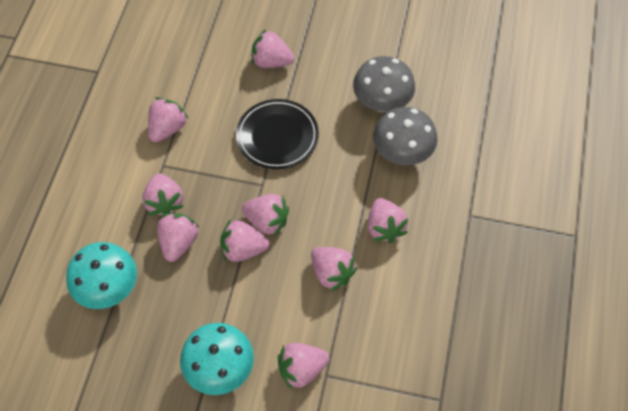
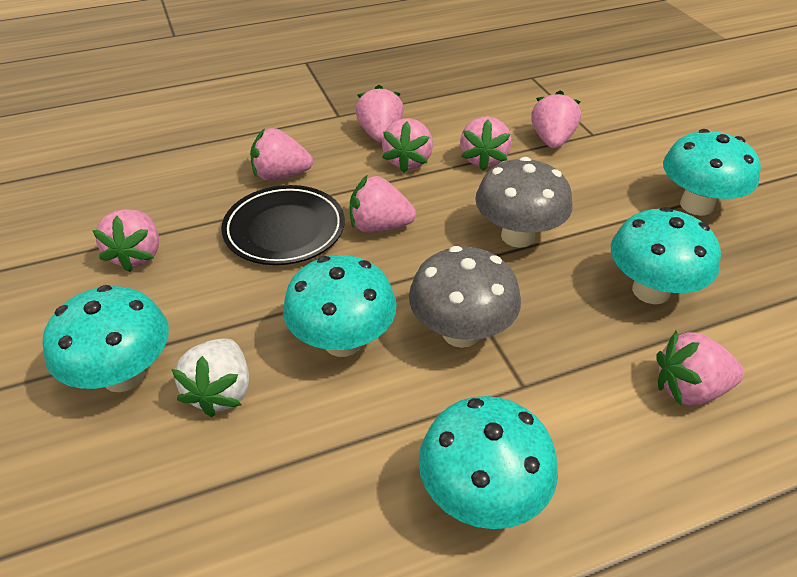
pink strawberry: [142,173,184,215] [148,97,189,142] [157,213,199,262] [220,219,269,262] [242,194,289,236] [252,29,294,68] [278,343,329,390] [311,247,357,291] [368,198,408,243] = 9 -> [92,209,159,272] [250,128,313,181] [350,175,416,233] [355,85,404,142] [382,118,433,173] [460,116,512,171] [531,90,581,148] [656,331,744,406] = 8
turquoise mushroom: [66,242,137,309] [180,323,254,395] = 2 -> [43,285,169,392] [283,255,397,357] [419,396,558,529] [611,207,721,304] [663,129,761,216] = 5
white strawberry: none = 0 -> [171,338,249,417] = 1

